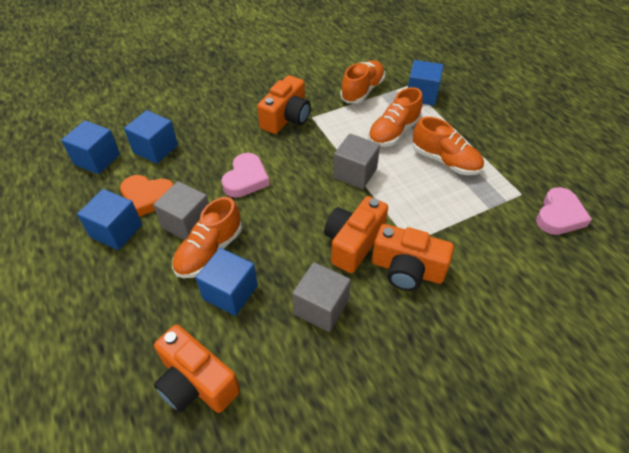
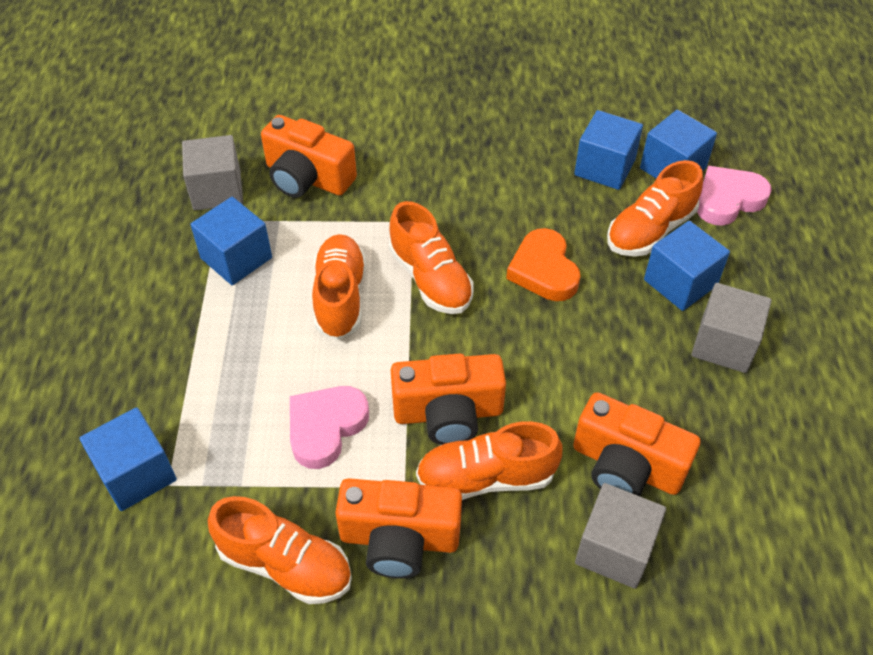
orange shoe: [172,197,242,278] [340,60,385,104] [368,87,423,147] [413,117,484,175] = 4 -> [208,496,352,604] [312,234,366,340] [389,201,474,314] [416,421,563,500] [607,160,703,257] = 5

